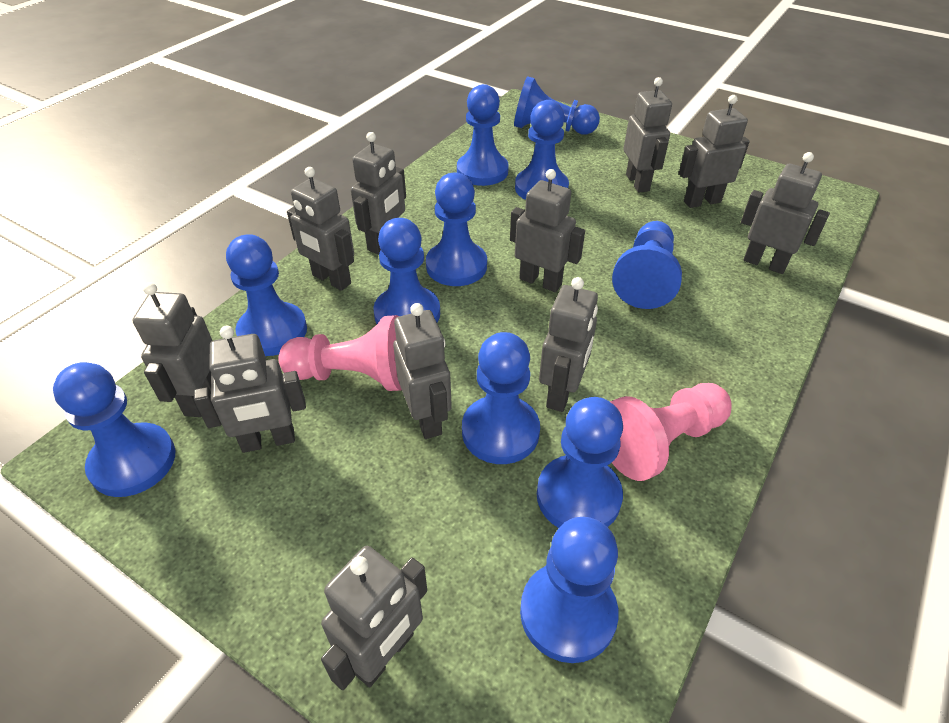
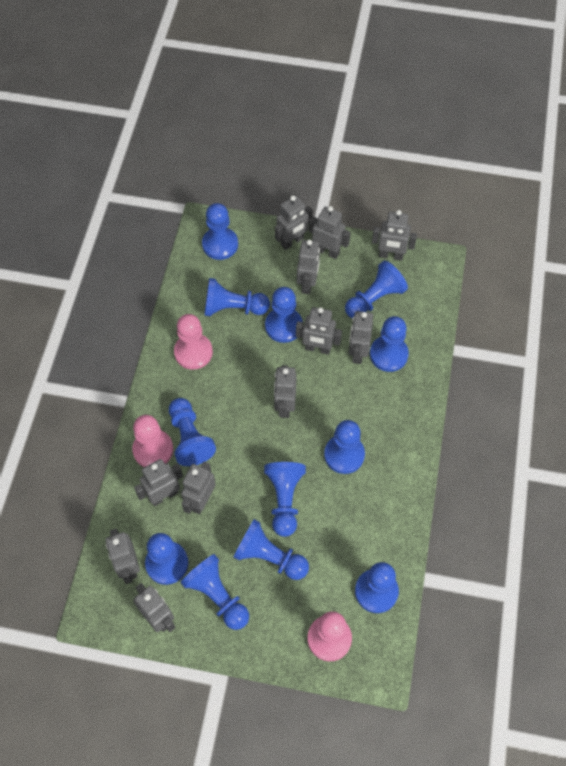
blue pawn: [53,362,175,497] [226,234,307,356] [373,218,440,324] [426,172,487,286] [457,84,509,186] [462,332,540,464] [514,76,600,134] [515,100,569,200] [520,517,619,663] [537,397,623,528] [612,221,682,309] = 11 -> [145,533,189,585] [169,398,216,466] [180,554,249,630] [202,203,238,260] [204,278,270,316] [233,519,309,580] [264,462,306,537] [265,287,303,343] [324,420,365,474] [345,261,408,318] [355,562,399,613] [370,316,409,372] = 12
pink pawn: [278,315,402,391] [610,383,732,481] = 2 -> [132,415,173,467] [174,314,213,370] [307,611,352,661] = 3

